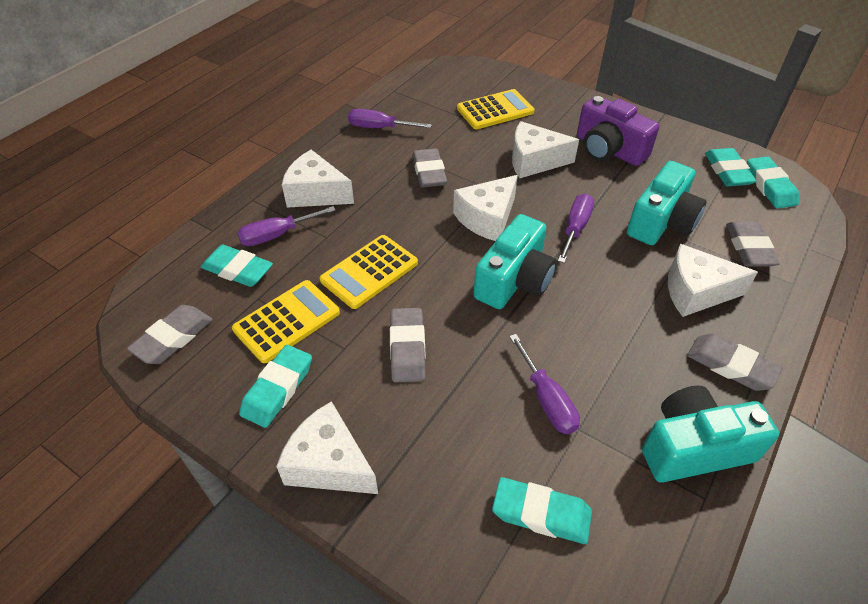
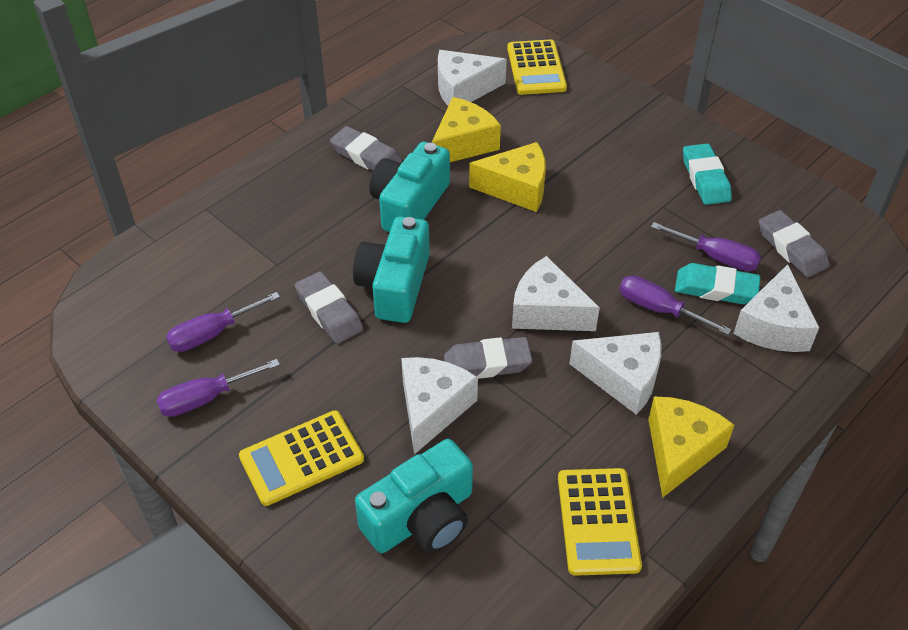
grey eraser: [127,305,213,364] [390,308,426,382] [413,148,447,187] [687,333,783,391] [726,221,780,266] = 5 -> [295,271,363,344] [330,126,402,171] [444,337,532,379] [759,210,829,277] = 4
purple camera: [577,96,660,166] = 1 -> none = 0
turquoise eraser: [201,245,273,287] [239,345,312,428] [492,477,592,544] [705,148,757,186] [747,156,799,208] = 5 -> [675,263,760,304] [683,143,732,205] = 2
yellow cheese: none = 0 -> [432,97,501,162] [469,142,546,212] [648,396,734,498] = 3

